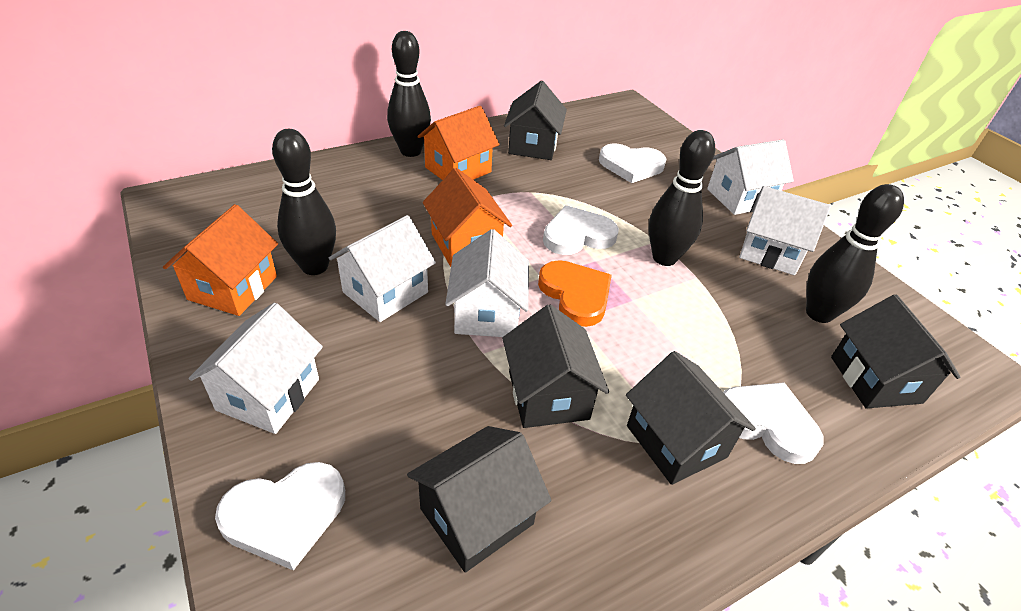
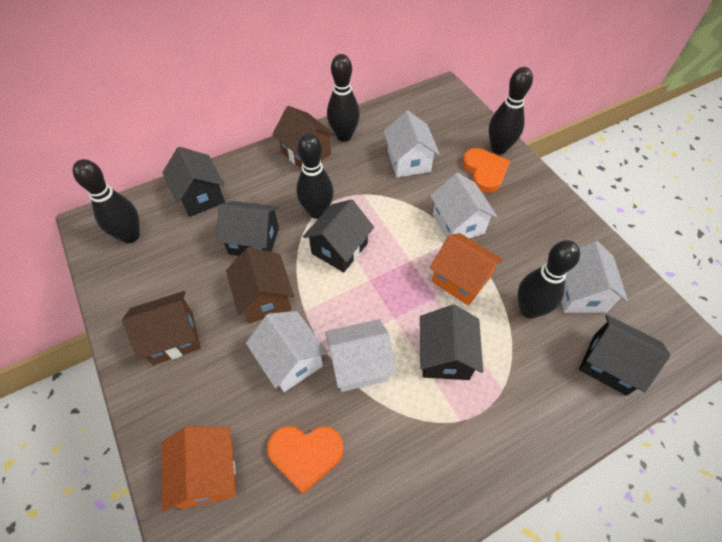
black bowling pin: [272,129,336,275] [387,31,431,157] [649,130,715,266] [806,184,904,323] = 4 -> [73,159,140,243] [296,133,334,219] [327,54,360,142] [489,67,533,154] [518,240,580,318] = 5
brown house: none = 0 -> [122,291,201,365] [226,247,294,323] [272,106,335,169] = 3
orange heart: [538,260,612,327] = 1 -> [267,426,344,494] [462,148,510,193] = 2
orange house: [163,204,278,316] [418,106,500,180] [423,168,512,267] = 3 -> [162,426,236,511] [430,233,503,306] = 2
white heart: [215,462,345,570] [543,205,619,255] [599,144,666,183] [723,382,823,464] = 4 -> none = 0

